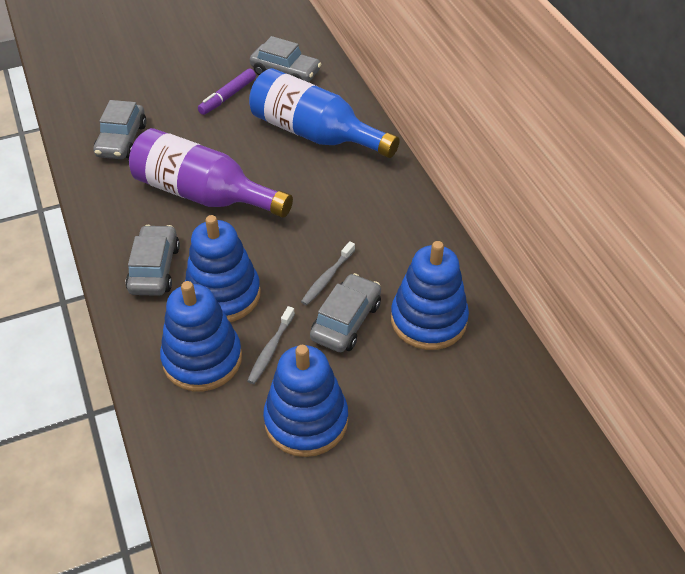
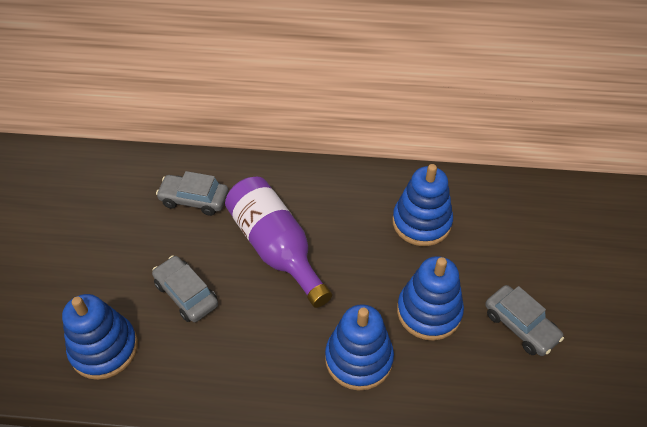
blue bottle: [249,68,400,158] = 1 -> none = 0
grey car: [93,100,147,159] [126,225,180,296] [250,36,321,82] [310,273,381,352] = 4 -> [152,256,218,322] [156,171,229,216] [485,285,564,356] = 3
grey toothbrush: [248,306,295,384] [301,241,355,306] = 2 -> none = 0
purple marker: [198,68,256,115] = 1 -> none = 0

